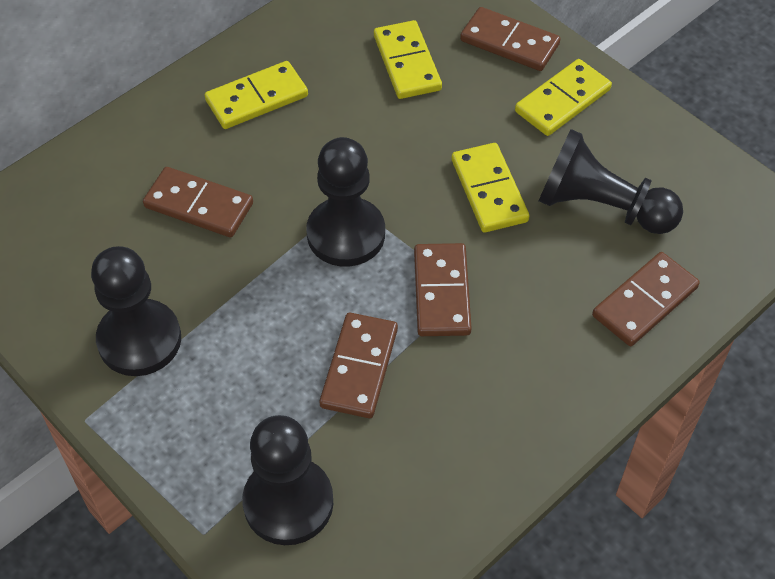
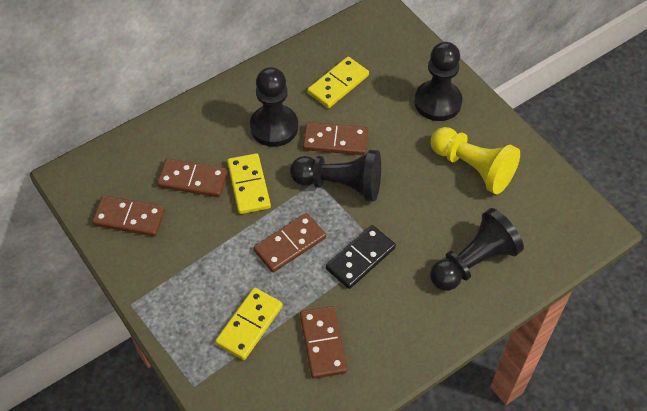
black domino: none = 0 -> [326,225,396,289] = 1
yellow domino: [205,61,308,129] [374,20,442,99] [451,143,529,233] [515,59,612,136] = 4 -> [215,288,283,360] [227,153,271,214] [307,57,369,108] = 3
yellow pawn: none = 0 -> [431,127,520,195] = 1

